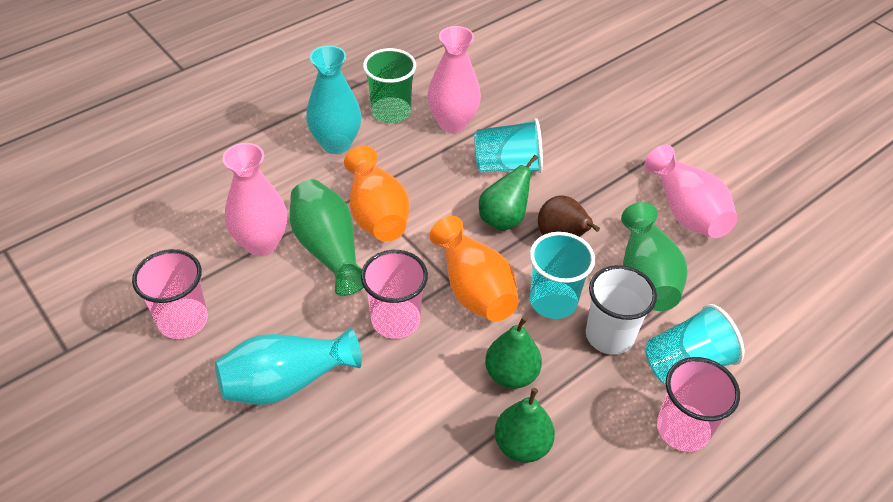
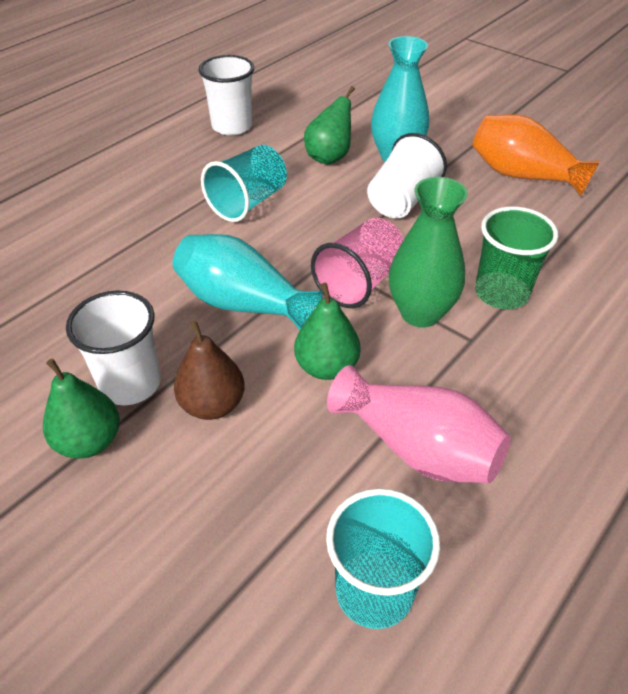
green vase: [290,179,364,296] [621,202,687,311] = 2 -> [389,177,468,327] = 1
orange vase: [344,146,410,242] [430,216,518,322] = 2 -> [472,114,600,196] = 1
pink cup: [132,249,208,339] [361,250,428,339] [657,357,740,452] = 3 -> [311,218,404,308] = 1
pink vase: [223,143,287,256] [427,26,481,133] [644,145,737,238] = 3 -> [327,365,511,483] = 1
turquoise cup: [474,118,543,173] [530,232,595,319] [646,304,744,384] = 3 -> [201,145,287,222] [326,488,440,629] = 2
white cup: [586,265,657,355] = 1 -> [66,291,161,405] [199,55,254,135] [367,133,447,219] = 3

